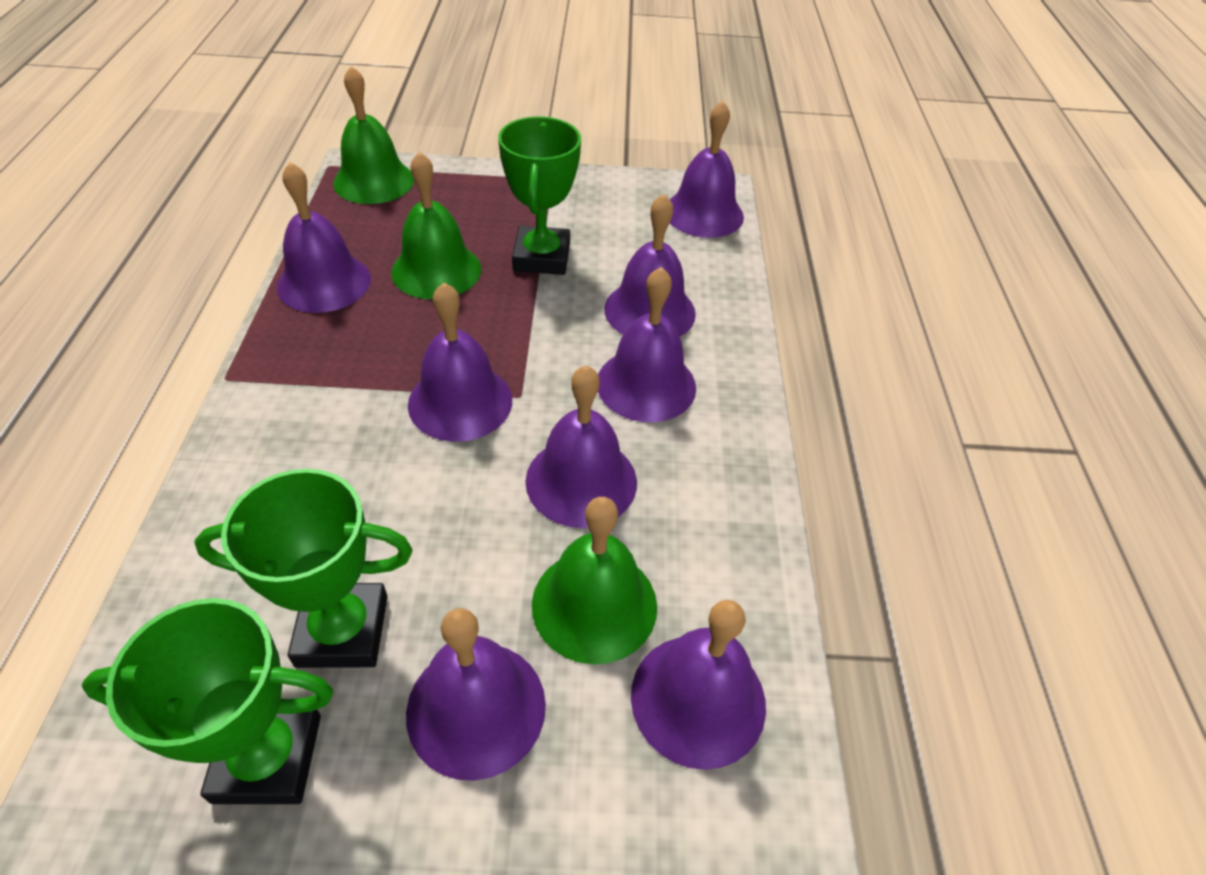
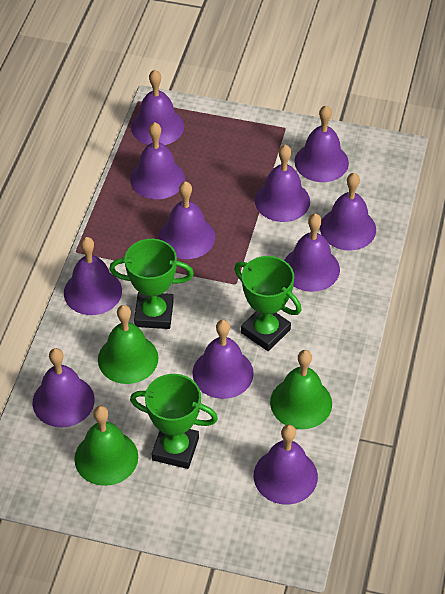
purple bell: [277,162,371,313] [406,608,546,781] [408,282,512,442] [525,365,637,528] [598,267,696,422] [604,194,696,336] [631,600,766,770] [670,100,744,238] = 8 -> [33,348,94,428] [64,237,122,315] [130,122,185,199] [131,70,184,145] [159,181,215,259] [193,320,254,399] [254,425,318,505] [255,145,310,222] [284,214,340,292] [294,105,349,182] [320,173,376,251] = 11

